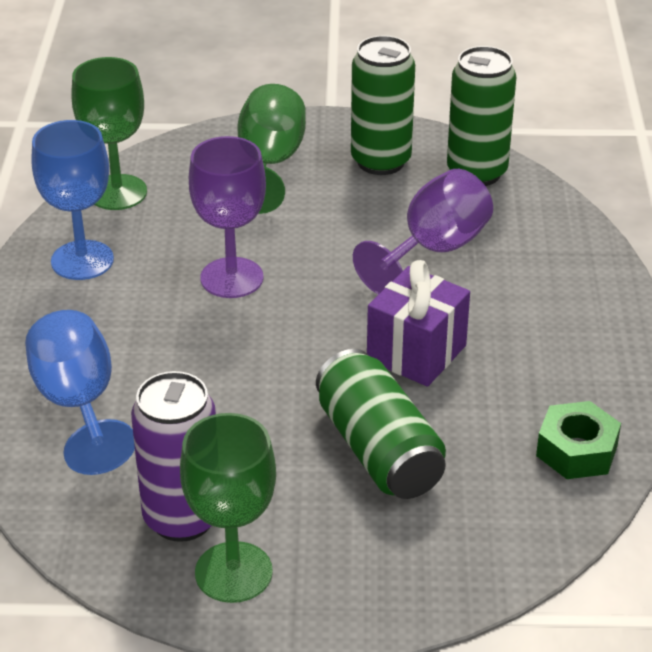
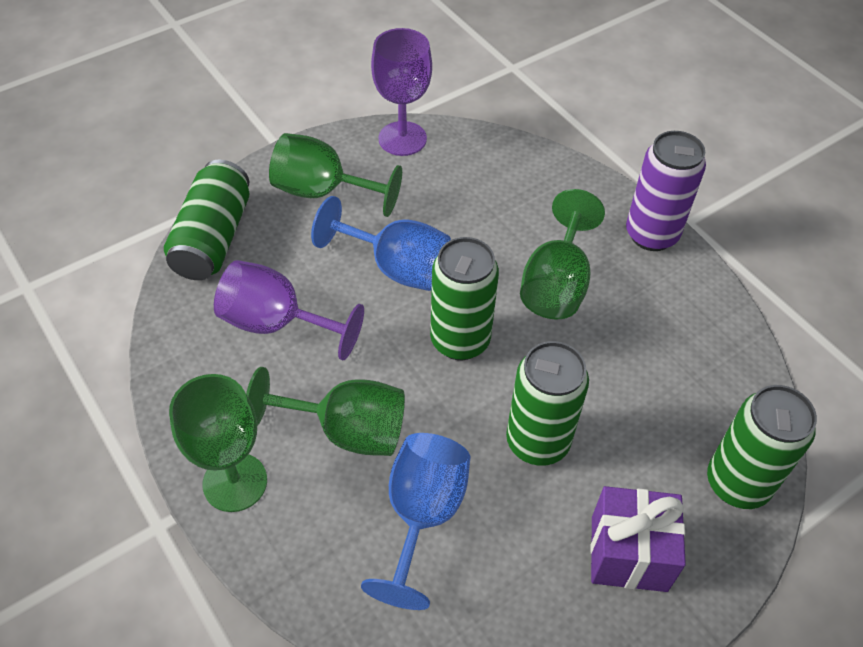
green can: [316,349,446,499] [351,35,415,175] [447,46,516,186] = 3 -> [164,160,249,280] [430,237,499,360] [506,341,589,466] [707,385,817,509] = 4
green goblet: [71,57,147,210] [180,413,276,603] [238,84,306,214] = 3 -> [169,374,267,512] [246,367,405,456] [269,133,402,217] [520,189,605,319] = 4
green nut: [536,401,621,479] = 1 -> none = 0

